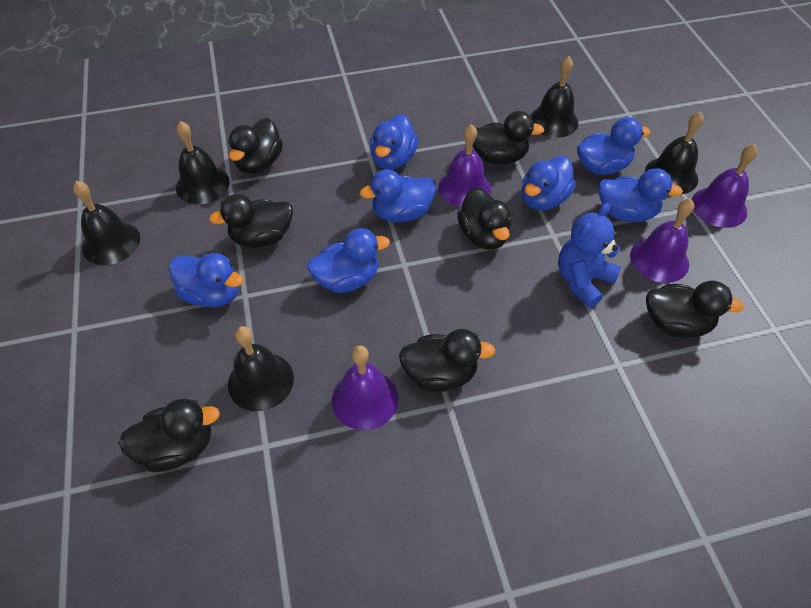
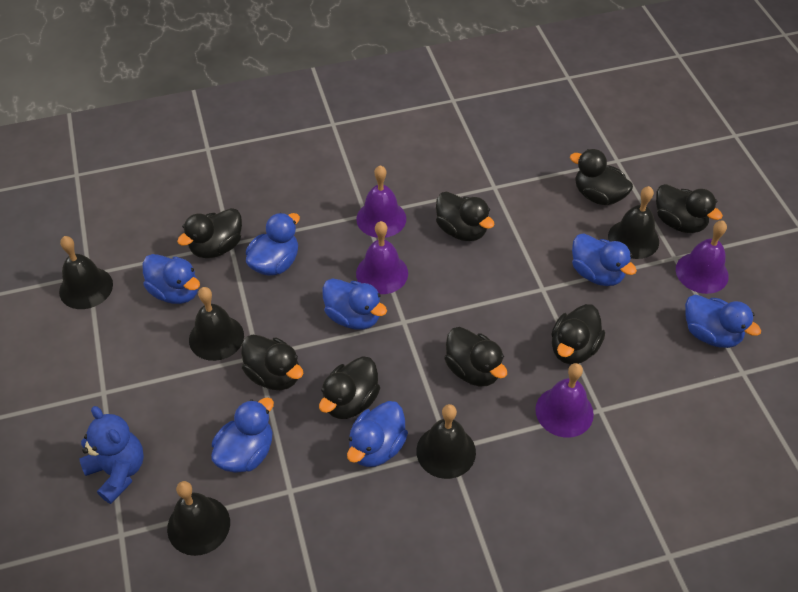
black duck: [118,399,220,472] [209,194,293,248] [228,118,283,174] [399,329,495,392] [457,187,511,250] [472,111,545,165] [646,280,744,338] = 7 -> [177,208,242,258] [241,335,304,390] [319,356,380,419] [436,192,495,241] [444,327,507,386] [551,304,605,364] [570,149,633,205] [656,184,723,233] = 8

